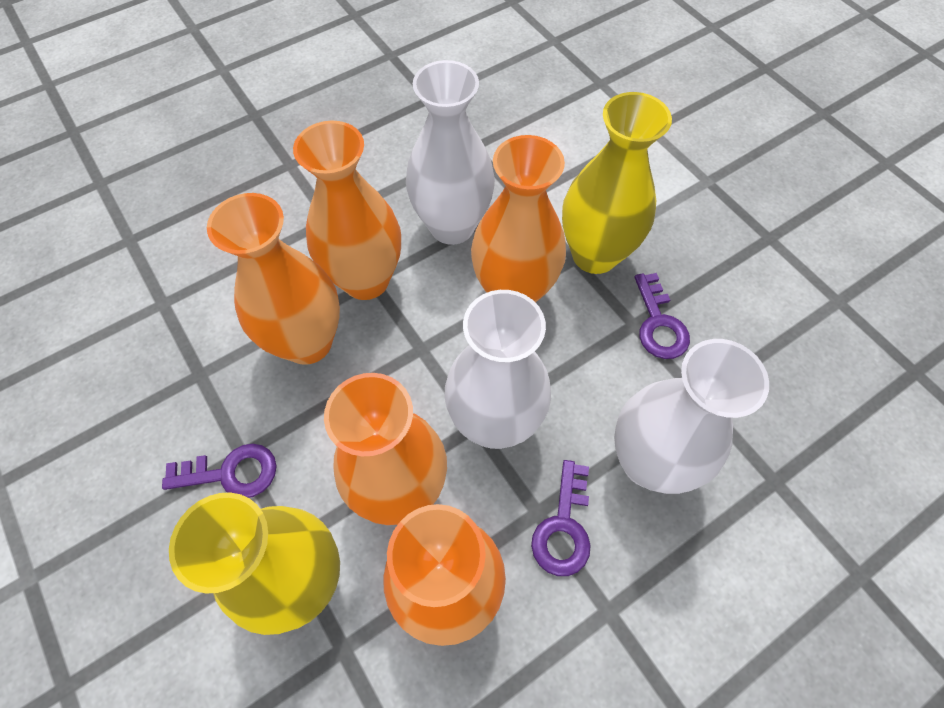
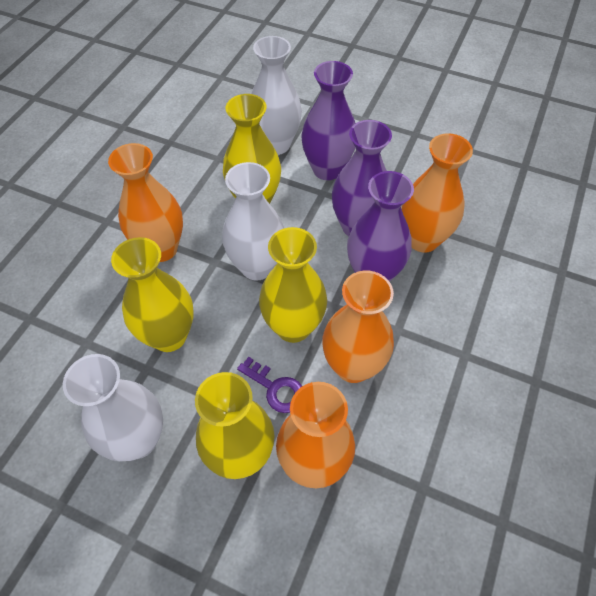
orange vase: [207,193,340,365] [293,121,401,300] [324,373,447,525] [383,504,506,646] [471,135,566,303] = 5 -> [108,143,183,262] [276,382,355,488] [322,271,394,383] [401,133,473,253] = 4
purple key: [162,444,277,498] [531,460,591,576] [634,273,690,359] = 3 -> [237,357,302,413] = 1
purple vase: none = 0 -> [301,61,356,180] [332,120,392,236] [347,171,414,282] = 3
yellow vase: [169,492,340,635] [562,92,672,274] = 2 -> [111,237,194,352] [195,372,274,479] [223,94,281,204] [259,227,327,343] = 4

